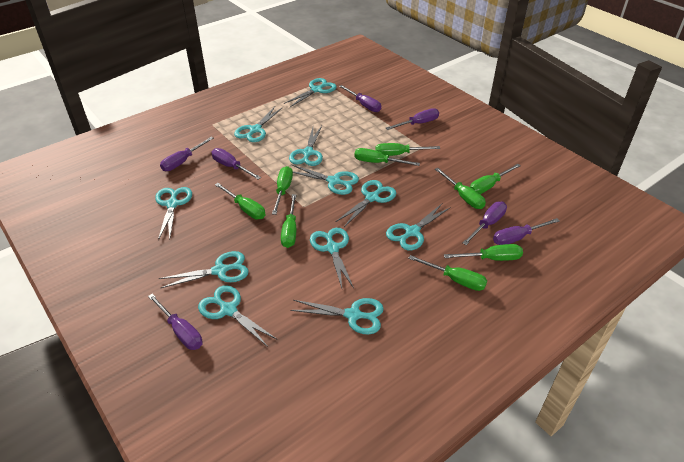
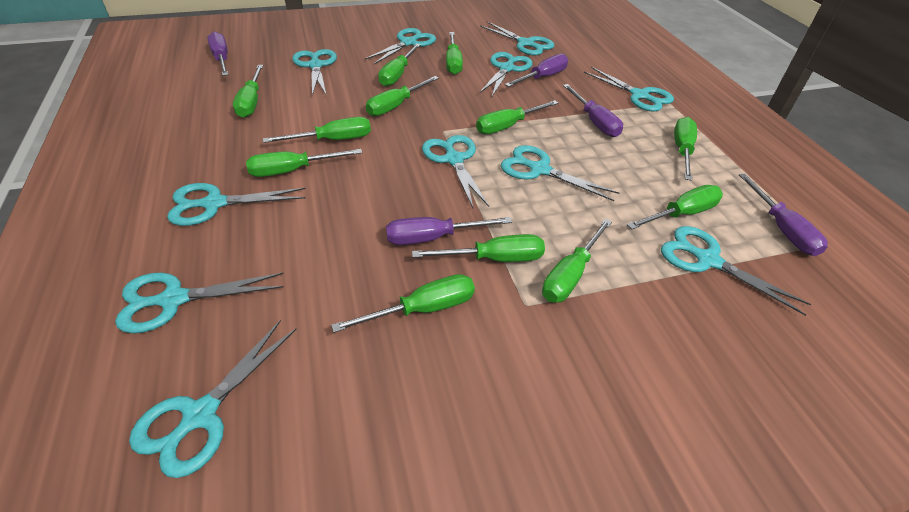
green screwdriver: [215,183,266,219] [272,166,293,215] [281,194,296,248] [354,148,420,166] [376,143,440,156] [408,255,487,291] [435,168,486,209] [444,244,523,261] [470,164,521,194] = 9 -> [233,65,263,118] [246,149,362,177] [263,117,371,143] [331,274,475,333] [366,76,439,116] [378,44,421,87] [412,234,545,262] [446,32,463,75] [476,100,558,134] [542,219,612,303] [627,185,723,229] [674,117,697,181] = 12
purple screwdriver: [148,294,203,350] [160,137,214,171] [211,148,261,180] [339,85,381,112] [386,108,439,130] [463,201,507,245] [493,218,560,245] = 7 -> [207,32,229,76] [386,217,512,245] [505,54,568,87] [563,84,623,137] [739,173,828,256] = 5

